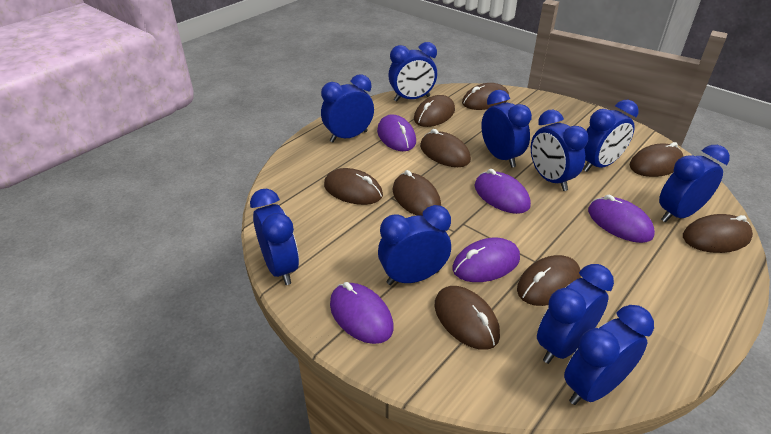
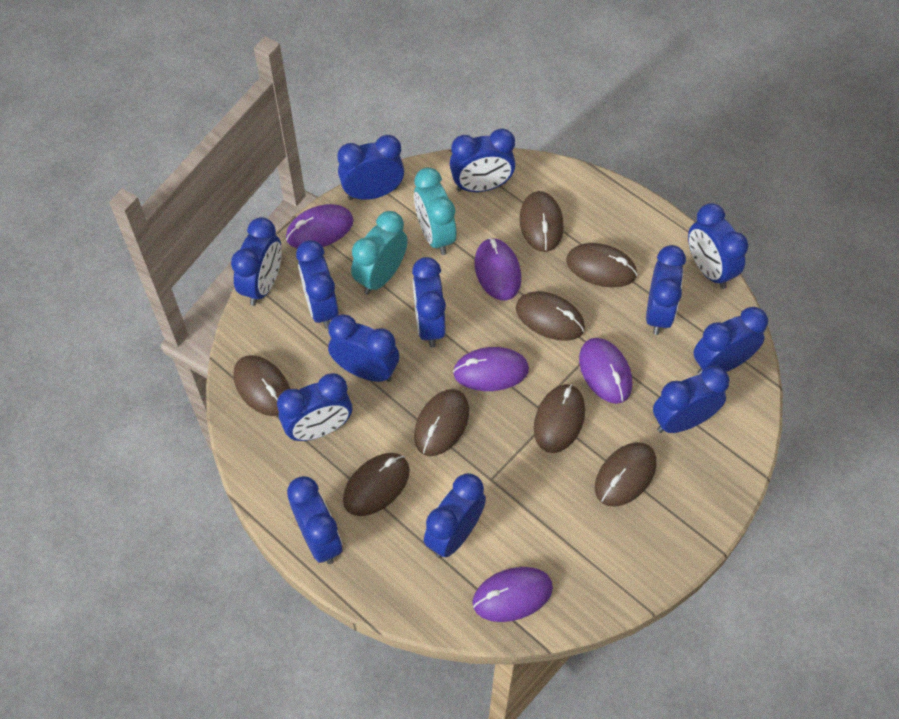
blue clock: [250,189,299,285] [321,74,374,142] [378,205,451,285] [388,42,437,102] [481,90,532,167] [531,110,588,191] [537,264,614,364] [564,305,654,405] [583,100,638,172] [659,145,730,222] = 10 -> [231,217,282,306] [277,373,352,441] [287,476,342,564] [296,240,338,329] [328,314,399,382] [337,135,404,200] [412,257,446,348] [424,473,486,558] [450,129,516,192] [646,245,686,335] [653,366,729,433] [688,203,748,289] [693,307,768,375] = 13
brown mouse: [324,168,383,205] [393,170,441,216] [414,95,455,127] [420,129,471,167] [435,286,500,350] [462,83,509,110] [517,255,581,306] [630,142,684,177] [683,214,753,253] = 9 -> [233,355,290,416] [343,453,410,516] [414,389,469,456] [516,291,585,341] [519,191,564,252] [534,384,585,453] [566,243,637,288] [595,442,657,507] = 8
turquoise clock: none = 0 -> [351,211,408,295] [414,167,457,255] = 2

